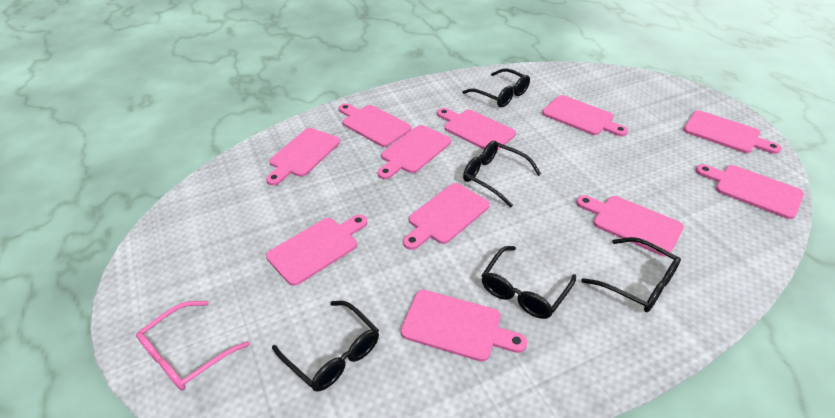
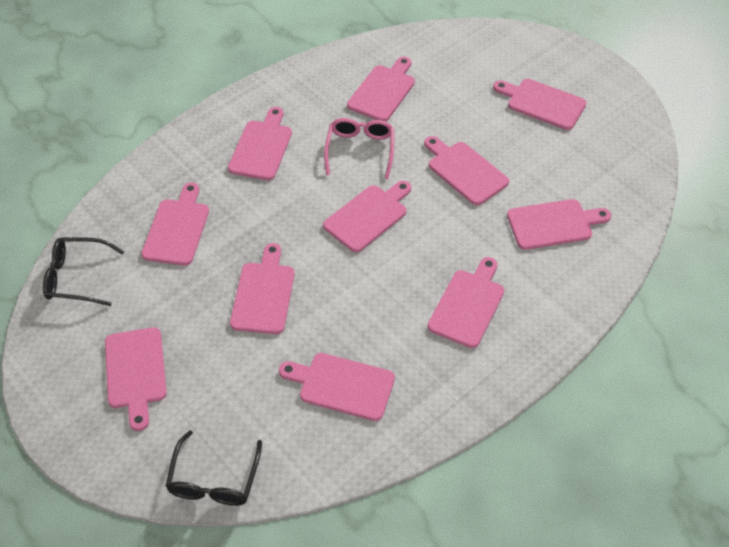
black glasses: [272,301,379,392] [462,68,530,107] [463,141,541,207] [481,246,576,319] [581,237,681,312] = 5 -> [43,237,124,306] [166,430,262,506] = 2

